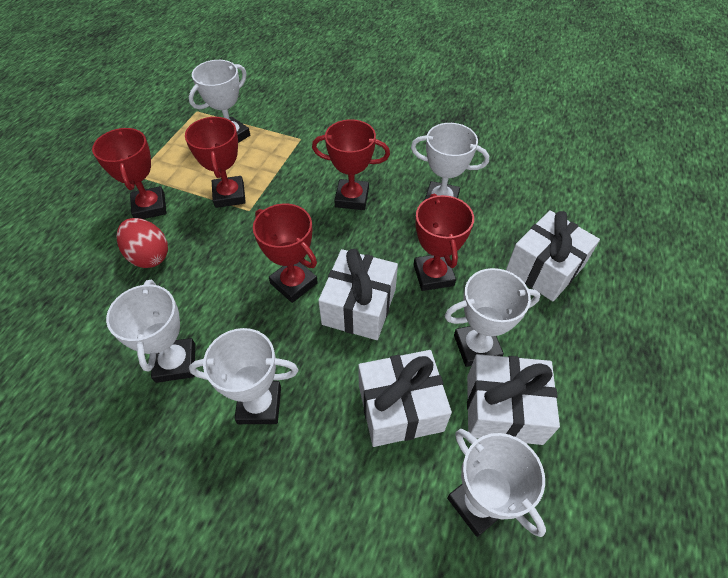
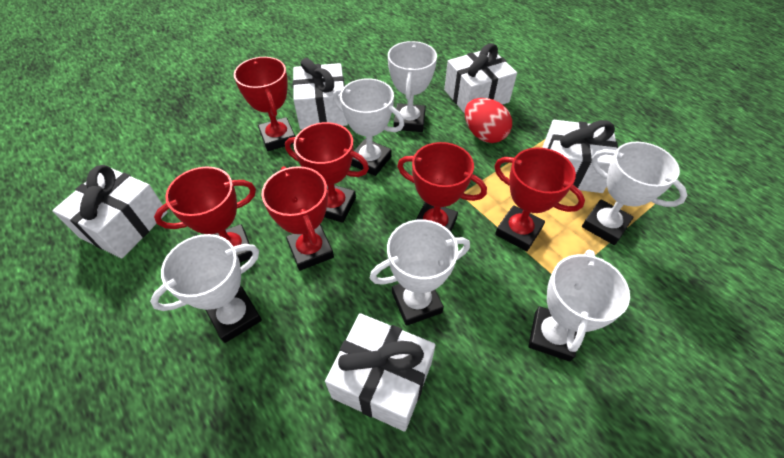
red trophy: [92,128,167,219] [185,117,246,208] [253,204,318,303] [312,119,390,210] [414,193,474,291] = 5 -> [154,166,256,263] [234,57,295,151] [261,166,334,271] [285,122,369,223] [397,142,487,232] [494,147,585,251] = 6
white gift: [318,249,398,340] [358,350,452,447] [467,354,560,445] [506,210,600,301] = 4 -> [52,165,168,258] [293,58,348,130] [325,313,435,432] [444,43,517,114] [542,120,618,193] = 5

